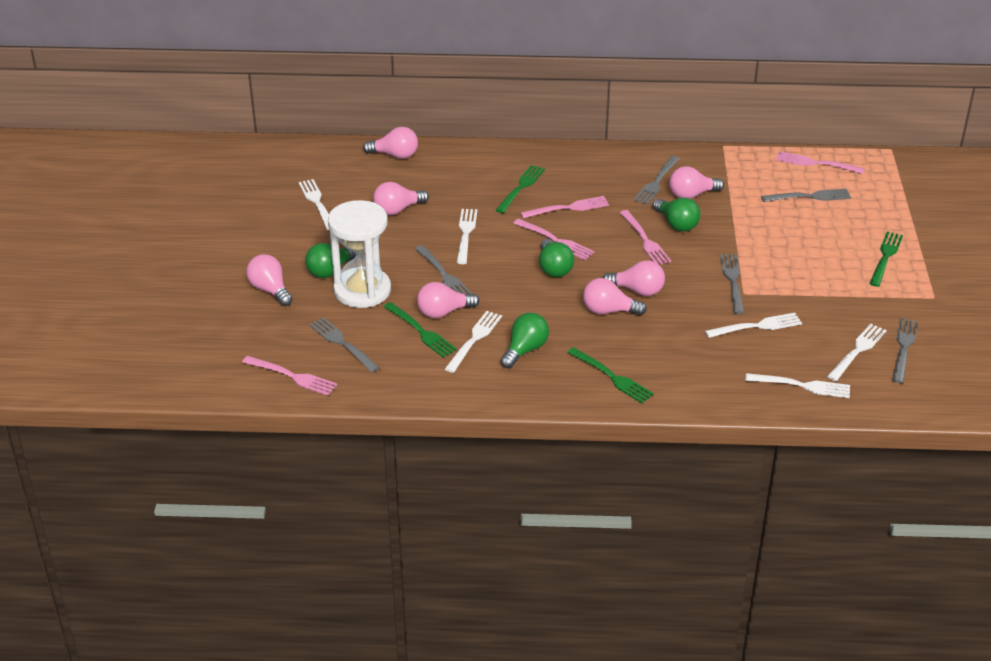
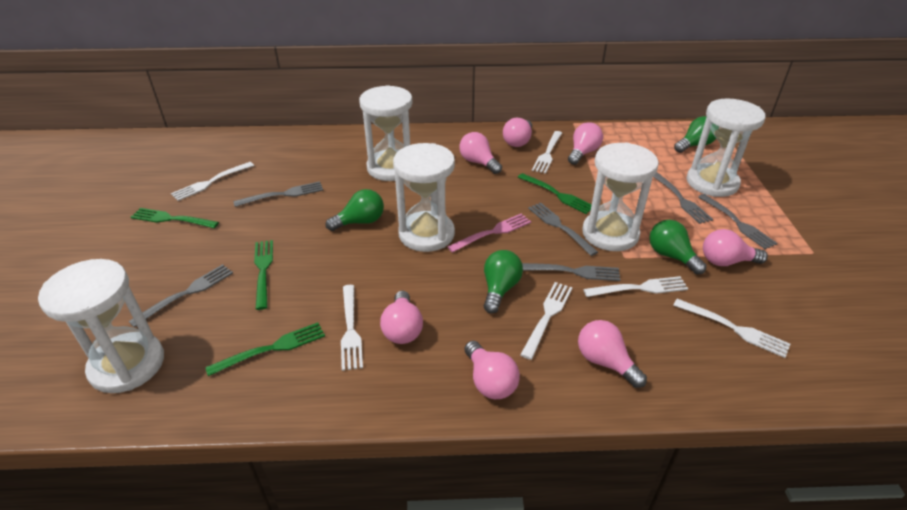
pink fork: [242,356,338,396] [513,219,595,260] [521,196,609,218] [620,210,671,265] [776,151,865,174] = 5 -> [447,213,531,253] = 1
white hourglass: [328,200,391,308] = 1 -> [38,259,164,393] [359,85,413,181] [393,143,455,252] [582,142,659,251] [687,98,765,197] = 5

